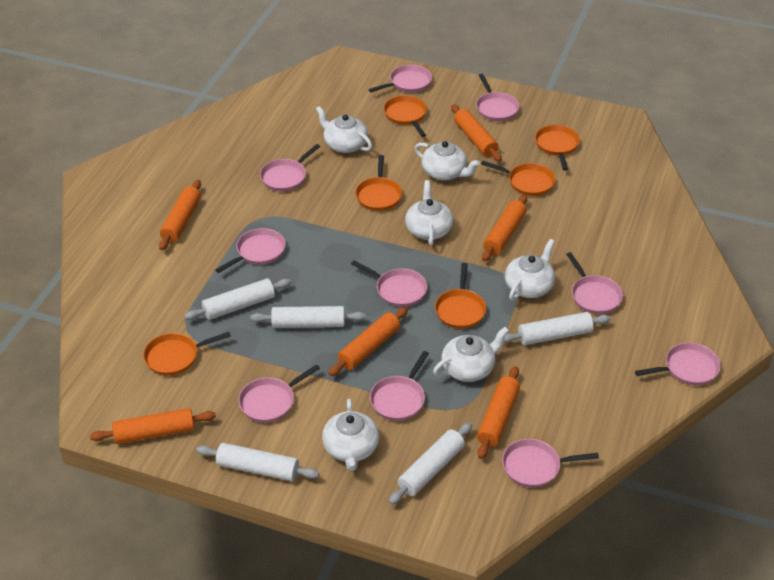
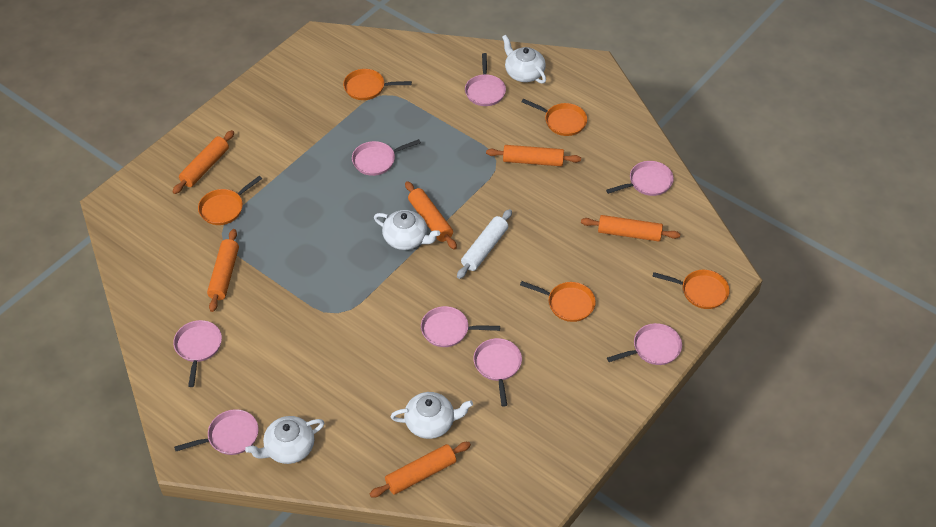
orange pan: [143,332,231,376] [355,155,402,211] [383,95,427,137] [435,263,486,329] [481,161,555,196] [535,125,580,171] = 6 -> [198,176,262,225] [343,69,412,100] [520,281,596,322] [522,99,587,136] [652,270,730,309] = 5
pink pan: [215,228,286,273] [238,364,320,423] [260,144,320,191] [351,261,427,307] [369,65,432,93] [370,351,429,421] [476,74,519,121] [502,439,599,488] [566,252,623,314] [635,343,721,385] = 10 -> [173,320,222,387] [174,409,259,455] [352,139,421,176] [421,306,500,347] [465,53,506,106] [473,338,522,407] [606,161,674,196] [607,323,682,365] = 8
white rolling pin: [184,278,291,320] [196,443,319,481] [250,306,366,328] [389,422,472,505] [504,312,611,345] = 5 -> [457,209,512,279] = 1
white teapot: [316,106,372,153] [322,399,379,471] [405,180,453,246] [415,141,480,180] [433,327,509,382] [505,239,555,301] = 6 -> [245,416,325,464] [374,210,440,250] [390,392,473,439] [502,35,546,84] = 4

